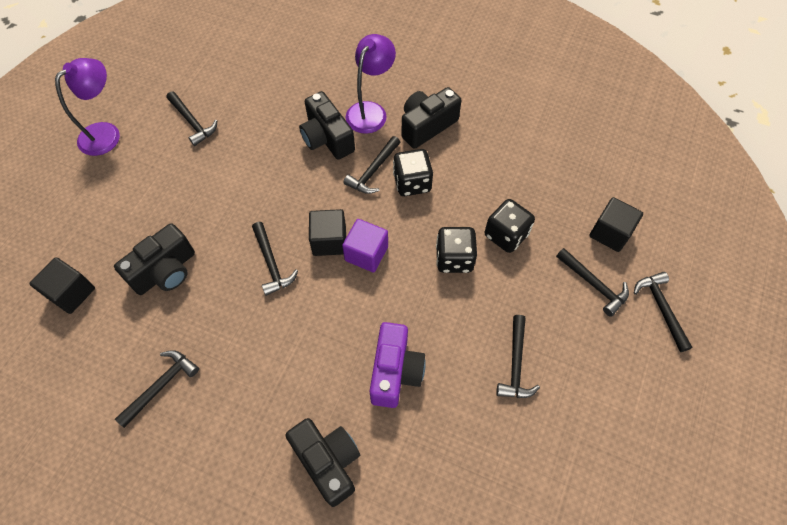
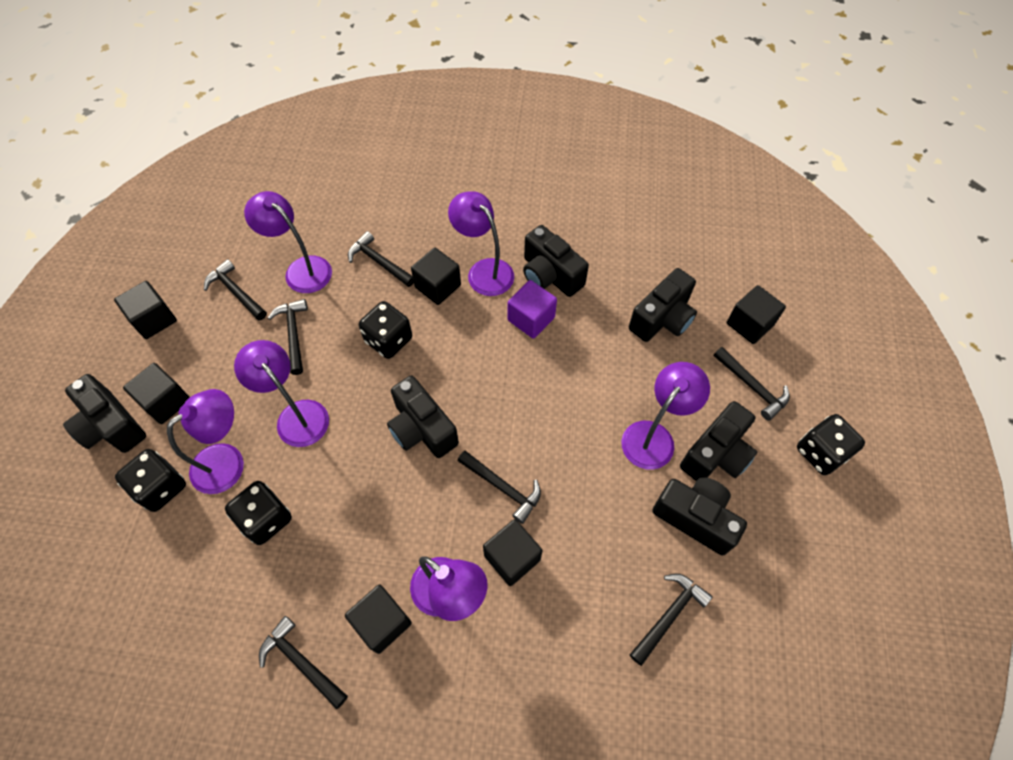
black camera: [114,223,195,295] [285,418,360,507] [299,91,355,160] [401,87,462,149] = 4 -> [63,374,146,453] [387,375,459,458] [523,225,589,297] [629,268,697,342] [652,477,747,555] [680,401,757,481] = 6
black cube: [29,257,95,314] [309,209,346,256] [589,197,643,252] = 3 -> [114,281,177,339] [123,363,190,424] [345,584,412,654] [411,248,461,305] [483,519,542,586] [727,285,786,344] = 6
black dice: [393,149,433,196] [436,227,477,273] [485,199,535,253] = 3 -> [115,449,186,512] [225,481,292,545] [359,301,412,359] [797,414,865,475] = 4
purple camera: [369,322,426,408] = 1 -> none = 0
purple lamp: [55,58,120,156] [345,34,396,134] = 2 -> [167,389,244,494] [234,340,329,447] [244,191,332,293] [410,556,488,621] [448,191,514,296] [621,362,710,470] = 6

